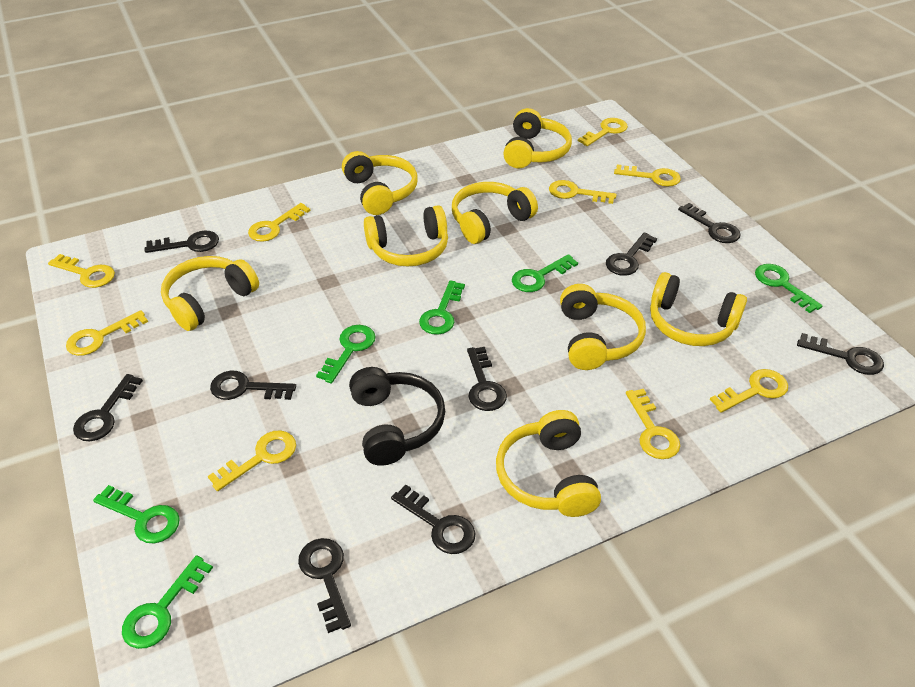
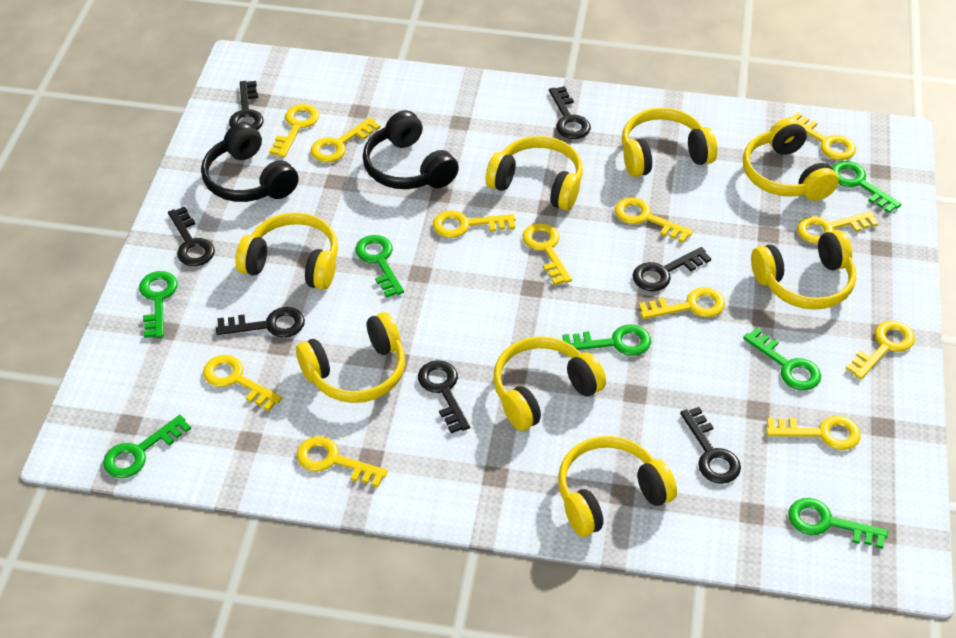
black headphones: [349,367,445,466] = 1 -> [201,122,299,202] [363,110,459,189] = 2
black key: [73,374,143,441] [145,230,219,253] [210,371,296,400] [298,538,351,633] [391,485,475,554] [467,347,507,411] [606,232,657,276] [678,203,740,243] [797,333,884,375] = 9 -> [168,207,215,266] [216,307,305,338] [229,81,264,130] [418,360,470,433] [549,86,591,139] [633,247,711,291] [680,407,741,484] = 7
green key: [93,485,180,543] [122,555,213,649] [316,325,375,384] [419,280,465,335] [512,254,578,292] [755,264,823,313] = 6 -> [103,415,191,478] [139,271,178,338] [355,235,404,298] [563,324,651,356] [743,328,821,391] [788,498,888,549] [832,161,901,213] = 7
yellow key: [48,254,115,288] [66,310,148,356] [208,430,296,491] [248,203,311,242] [549,180,616,204] [578,118,628,146] [614,164,681,186] [626,389,680,459] [710,369,788,413] = 9 -> [203,355,282,411] [269,104,319,158] [297,436,388,487] [311,117,381,163] [433,210,515,238] [522,223,572,285] [615,197,693,243] [639,287,725,319] [766,416,861,450] [789,112,856,160] [797,211,878,244] [846,321,915,380] = 12

